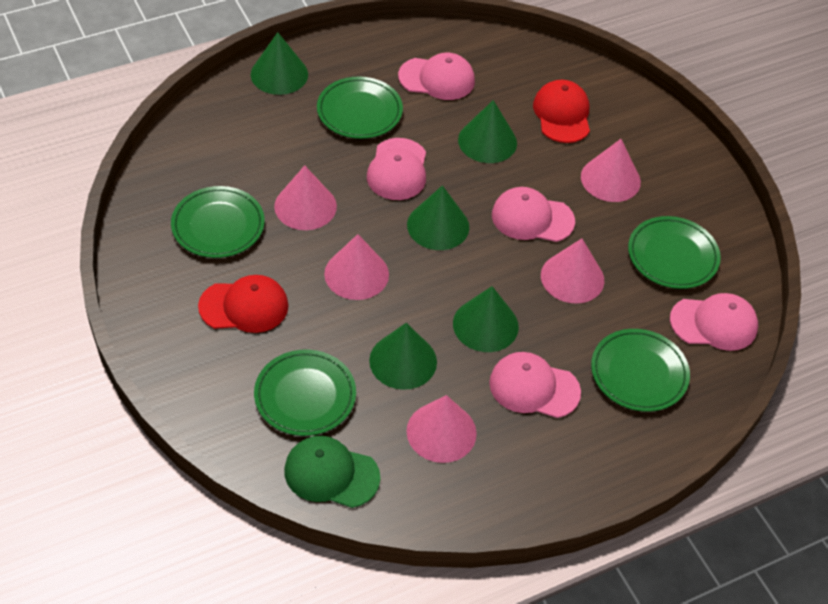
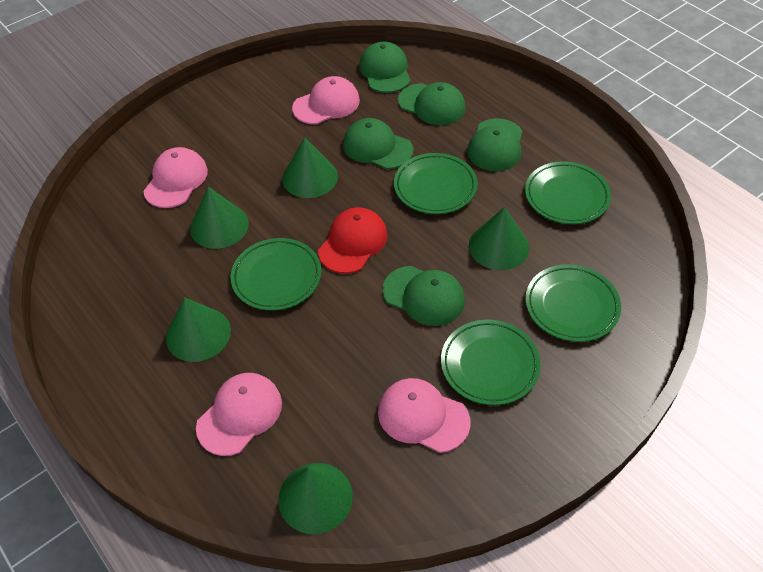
green cap: [284,436,380,508] = 1 -> [343,118,413,169] [359,42,411,93] [382,266,465,326] [398,82,466,125] [467,118,523,171] = 5
pink cap: [367,138,426,200] [398,52,475,100] [489,352,581,418] [492,187,575,242] [670,293,758,351] = 5 -> [143,147,208,208] [196,373,282,456] [292,76,360,124] [378,378,471,453] = 4
pink cone: [274,165,337,230] [324,234,389,300] [406,395,477,463] [541,238,604,304] [581,139,641,202] = 5 -> none = 0
red cap: [198,275,288,333] [533,80,590,143] = 2 -> [318,207,387,274] = 1

